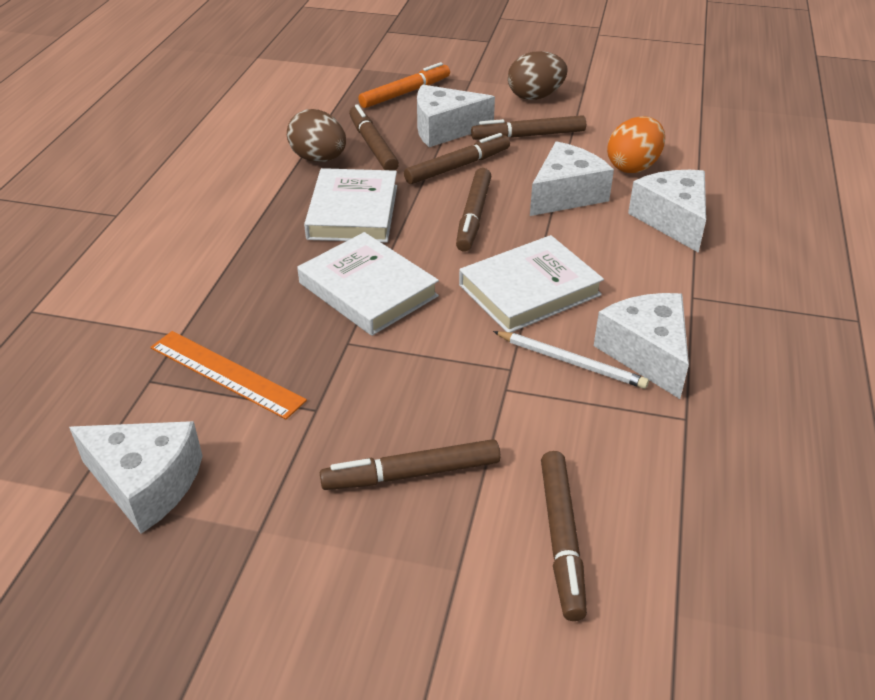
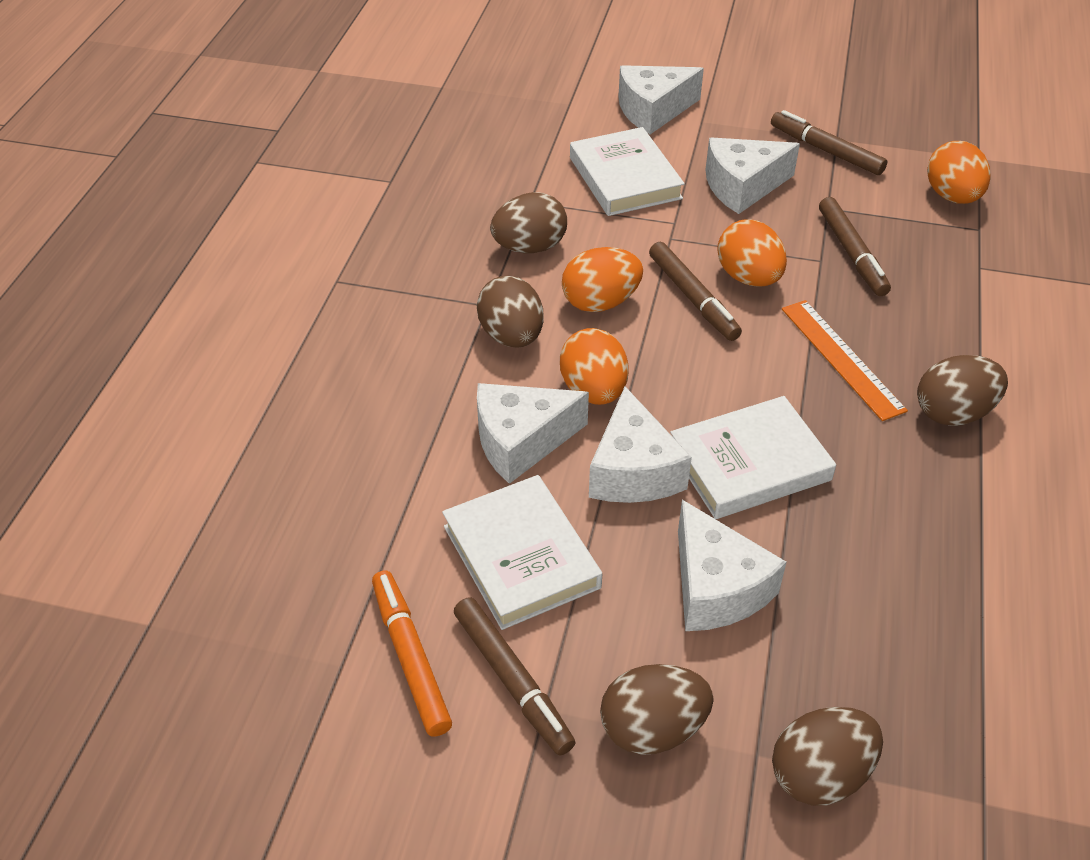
brown egg: [287,109,346,162] [508,51,568,100] = 2 -> [477,276,544,348] [490,192,567,253] [600,664,714,755] [772,707,883,806] [917,355,1008,426] = 5
brown marker: [320,439,500,490] [349,104,399,171] [404,133,510,184] [456,168,491,252] [471,115,586,140] [541,451,587,621] = 6 -> [454,597,575,755] [649,242,742,341] [771,110,887,175] [819,197,891,296] = 4
orange egg: [607,116,665,173] = 1 -> [560,328,629,405] [562,247,643,312] [717,219,787,286] [927,141,991,204] = 4
white pencil: [493,331,649,389] = 1 -> none = 0

